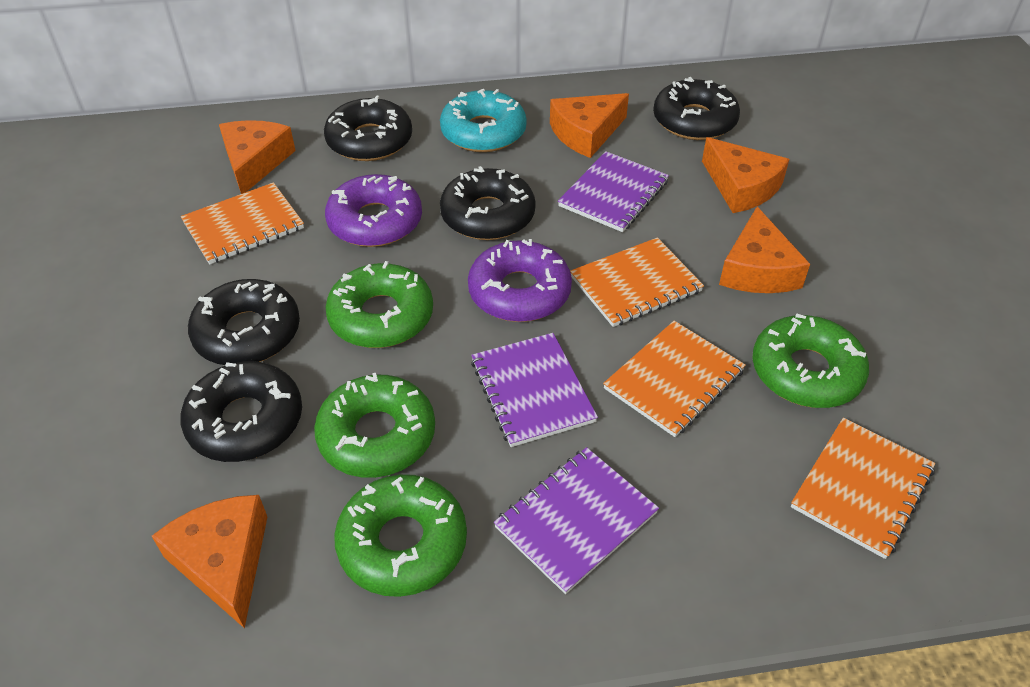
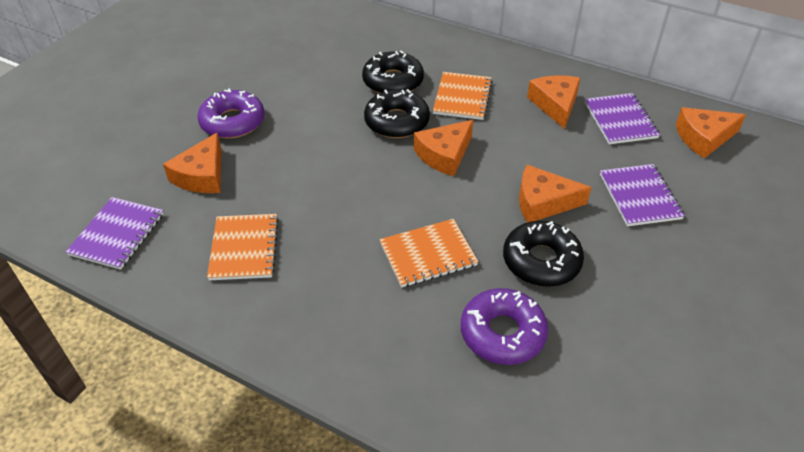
black donut: [180,361,302,462] [188,279,300,365] [324,96,412,161] [440,166,536,240] [653,77,740,140] = 5 -> [362,51,424,93] [364,89,430,138] [503,221,584,287] = 3
green donut: [314,373,435,478] [326,261,433,348] [334,474,467,597] [753,313,869,408] = 4 -> none = 0
orange notebook: [181,182,304,264] [570,237,704,327] [603,321,746,437] [791,418,935,559] = 4 -> [207,214,279,280] [380,219,479,288] [433,72,493,120] = 3
turquoise donut: [440,89,527,152] = 1 -> none = 0

